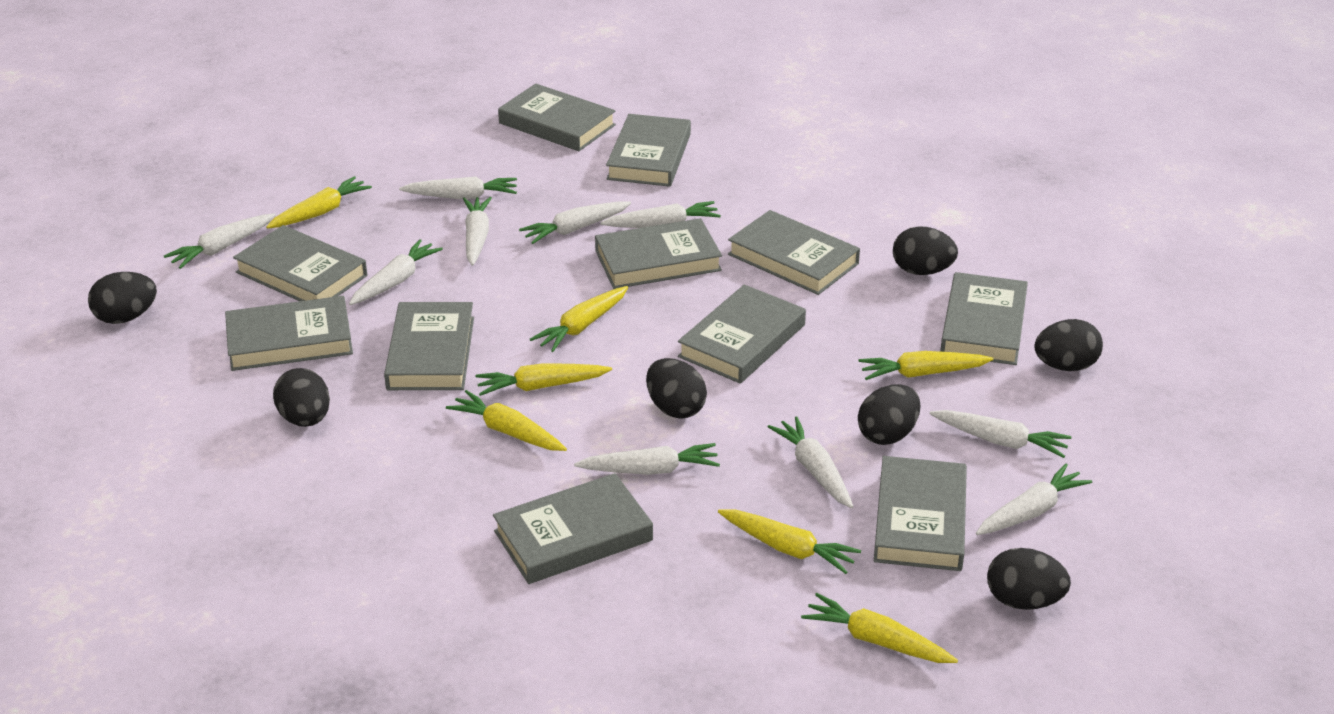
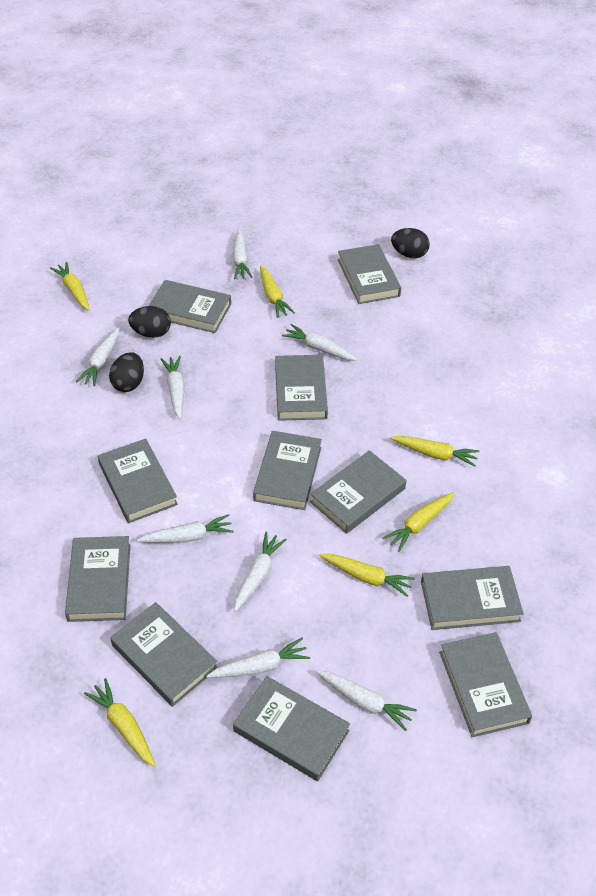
black egg: [88,272,157,324] [273,368,330,427] [646,358,707,419] [858,384,920,445] [893,226,958,275] [987,548,1071,610] [1034,319,1103,371] = 7 -> [109,352,144,392] [128,306,171,338] [391,228,430,258] = 3
white carrot: [164,213,275,269] [349,239,443,305] [399,176,517,199] [463,197,492,266] [519,201,631,244] [574,443,720,475] [600,201,721,228] [768,417,853,508] [930,410,1071,458] [976,464,1092,535] = 10 -> [76,328,119,386] [137,514,234,543] [161,356,185,419] [206,638,310,678] [233,229,253,279] [234,532,287,612] [282,324,358,361] [316,670,417,731] = 8
yellow carrot: [266,176,372,229] [446,390,567,451] [475,363,612,396] [530,286,628,352] [718,510,861,574] [801,593,958,663] [859,351,993,380] = 7 -> [50,262,90,311] [84,678,156,767] [260,266,295,318] [319,554,415,597] [383,492,454,552] [390,436,479,467] = 6

